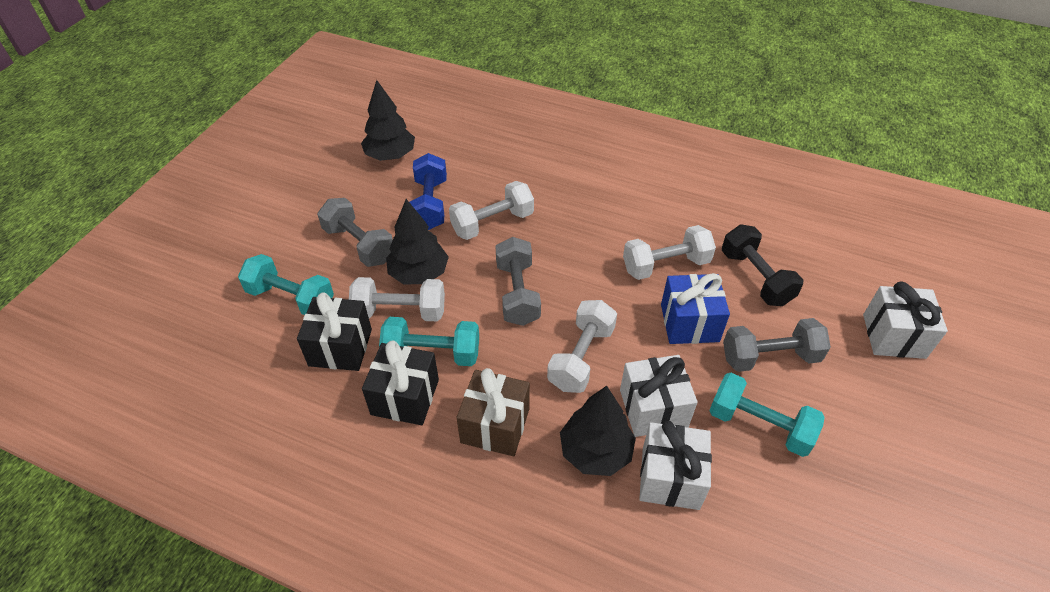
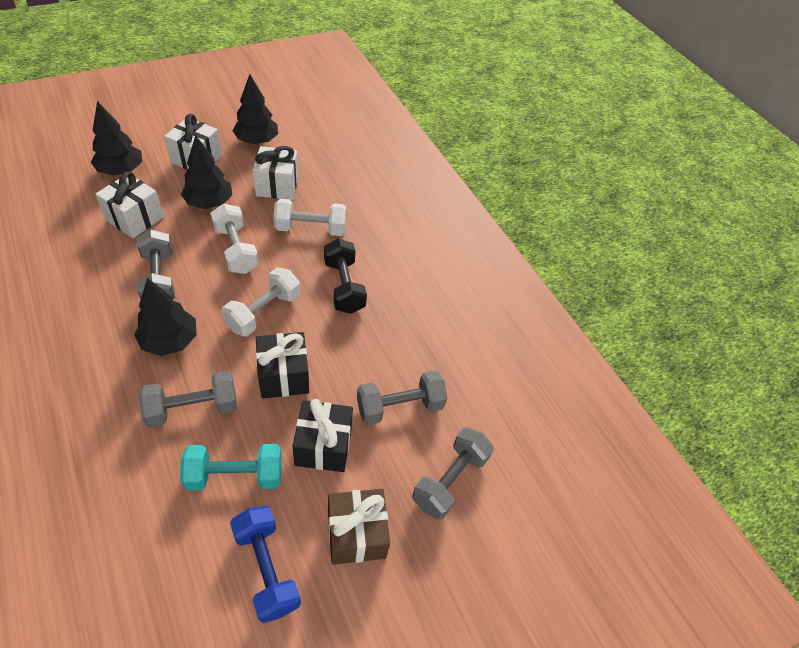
black tree: [361,80,415,161] [386,199,449,284] [560,386,636,476] = 3 -> [91,101,142,176] [134,278,197,356] [181,135,233,209] [232,74,278,144] = 4
blue gift: [661,273,730,344] = 1 -> none = 0
grey dumbbell: [317,198,393,267] [495,237,541,326] [723,318,831,372] = 3 -> [137,229,175,299] [139,371,237,428] [357,370,448,425] [412,427,494,520] = 4
turquoise dumbbell: [238,254,334,315] [379,317,479,366] [709,373,825,457] = 3 -> [180,444,282,491] = 1
white dumbbell: [349,277,445,321] [449,181,534,240] [547,300,617,393] [623,225,716,280] = 4 -> [210,204,259,274] [222,267,300,337] [273,199,346,236] = 3

